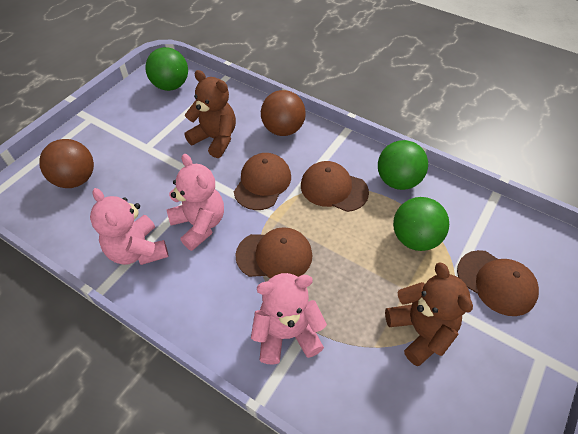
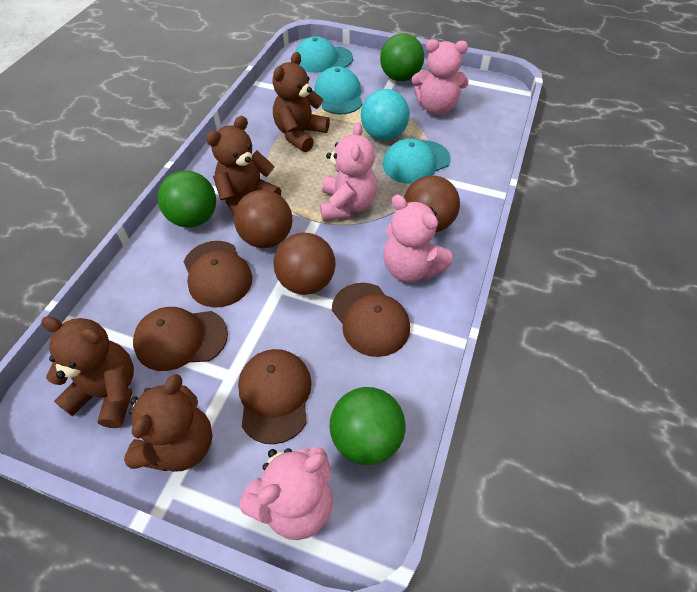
brown ball: [39,139,94,188] [261,90,306,136] = 2 -> [234,190,292,248] [273,233,336,295] [404,175,460,232] = 3
brown teddy bear: [184,70,236,158] [385,262,473,366] = 2 -> [41,317,134,428] [124,374,212,472] [206,116,281,215] [272,52,330,152] = 4
pink teddy bear: [90,188,169,265] [167,154,224,251] [251,273,327,365] = 3 -> [240,447,333,540] [320,122,377,221] [383,195,452,282] [412,39,469,115] = 4
turquoise ball: none = 0 -> [361,89,410,140] = 1
turquoise cap: none = 0 -> [295,36,353,73] [314,66,363,114] [383,138,451,184] = 3

